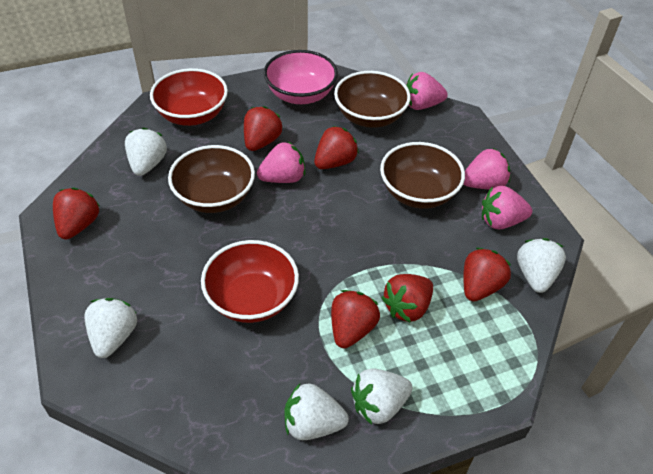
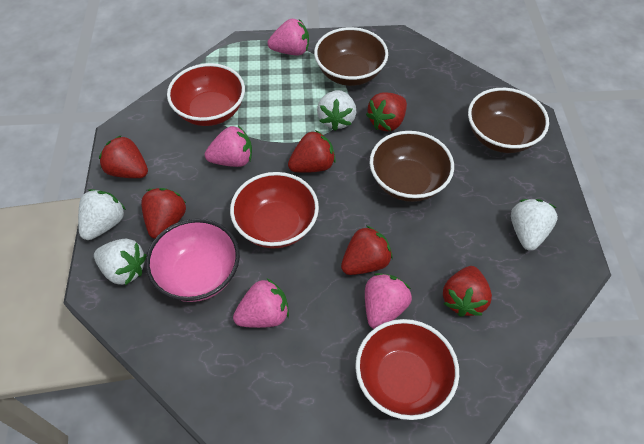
red bowl: [150,68,228,126] [201,240,299,323] = 2 -> [167,63,245,126] [230,172,319,249] [355,319,459,420] = 3
white strawberry: [84,298,137,358] [125,128,167,176] [284,383,349,440] [351,369,413,425] [517,238,566,293] = 5 -> [78,189,126,240] [94,239,147,285] [317,90,356,131] [511,199,558,251] = 4

